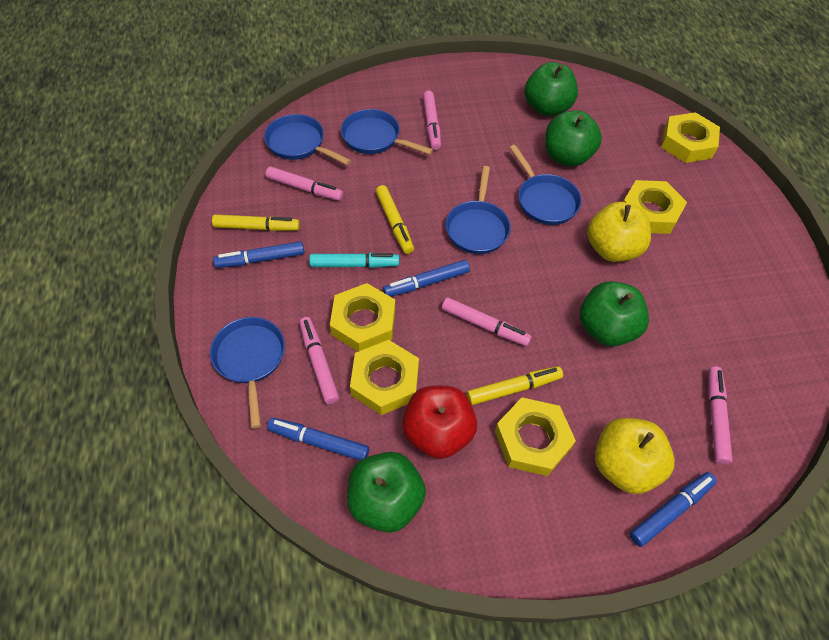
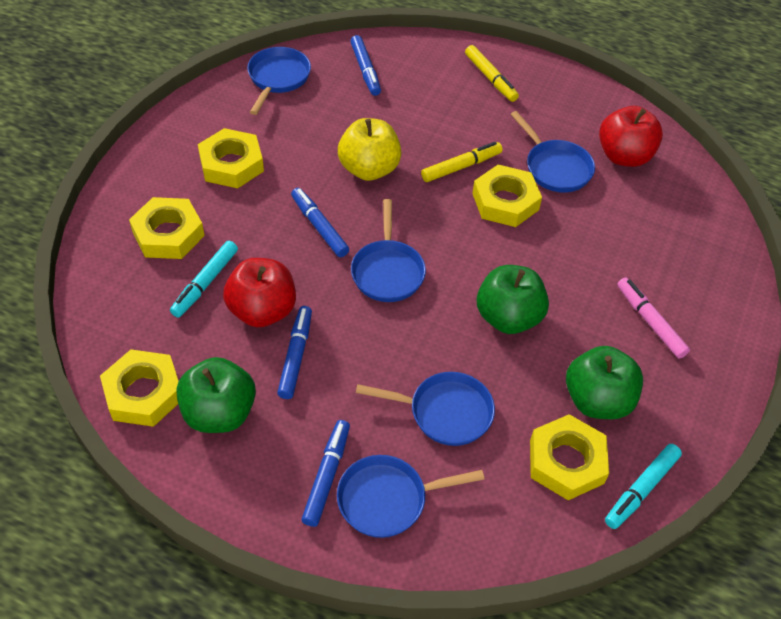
green apple: [347,452,426,533] [525,62,578,116] [545,111,602,167] [580,281,649,347] = 4 -> [176,357,256,433] [477,265,549,334] [566,346,643,419] = 3
pink marker: [266,167,343,201] [299,317,339,404] [423,90,441,150] [442,297,532,346] [708,367,732,464] = 5 -> [617,278,690,359] = 1
red apple: [402,386,477,459] = 1 -> [223,258,296,328] [599,106,663,167] = 2
turquoise marker: [309,253,399,268] = 1 -> [170,241,238,318] [605,444,682,529] = 2
yellow apple: [587,202,651,262] [595,418,675,494] = 2 -> [338,118,402,181] = 1
yellow marker: [212,215,300,231] [376,185,414,254] [467,366,563,405] = 3 -> [421,142,503,182] [465,45,519,102] = 2

